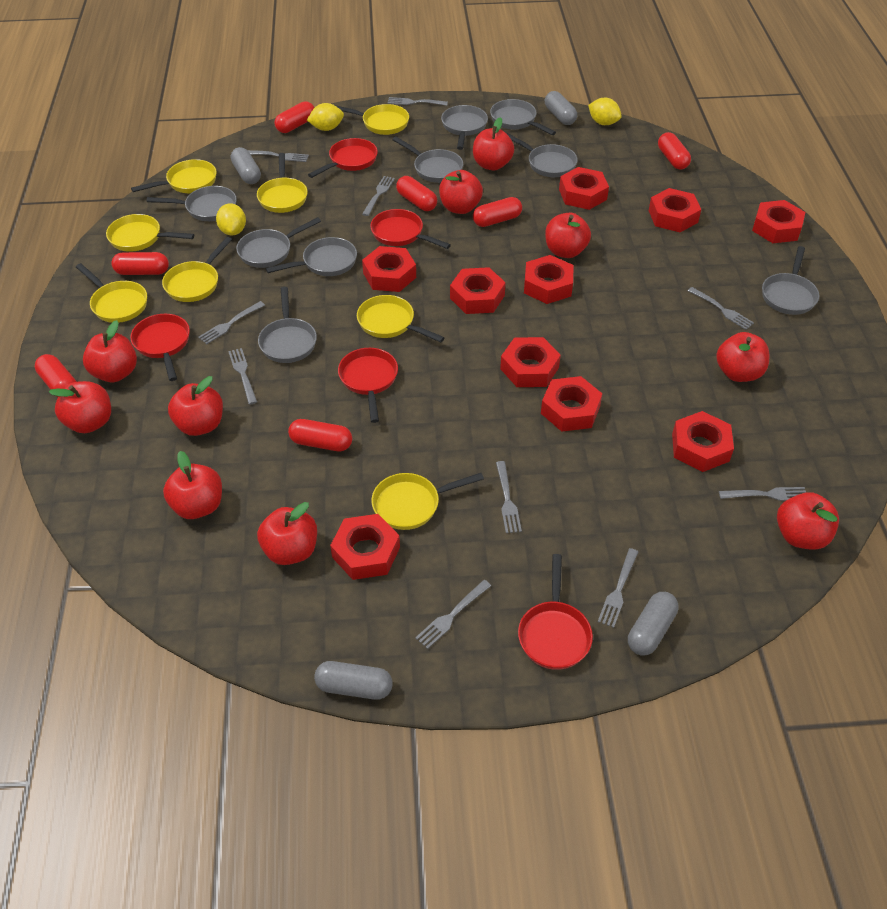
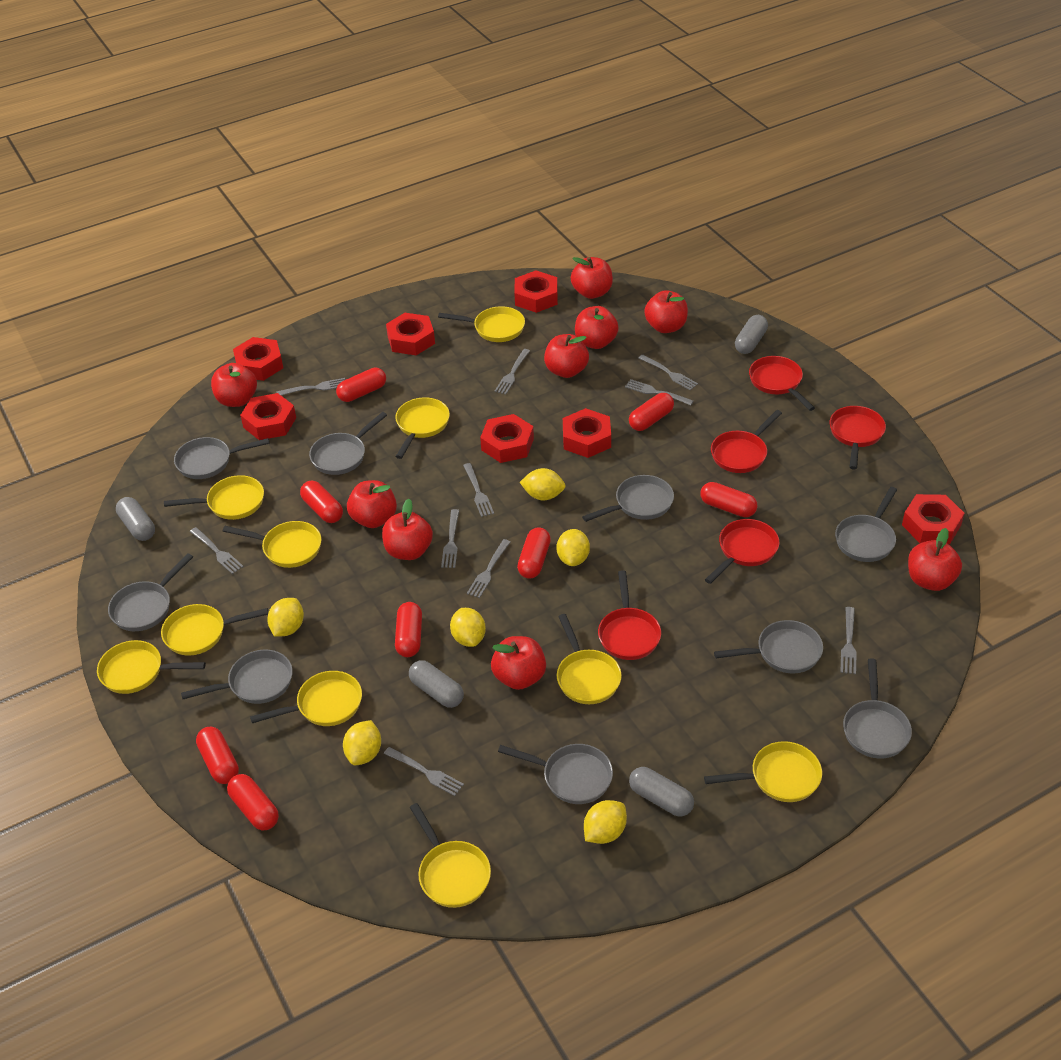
red apple: [49,381,111,433] [83,320,137,382] [163,451,222,519] [168,376,223,436] [257,502,317,565] [439,170,483,214] [473,117,514,170] [545,213,591,258] [716,332,770,382] [777,492,839,550] = 10 -> [211,363,257,407] [347,480,397,528] [382,499,433,560] [491,636,546,690] [544,334,589,378] [571,257,613,299] [575,306,619,349] [644,290,688,333] [908,528,962,591] = 9
red capsule: [35,354,77,397] [111,252,169,275] [275,101,314,133] [288,419,352,451] [396,176,437,211] [473,197,522,227] [658,132,691,170] = 7 -> [196,727,239,784] [227,774,279,830] [300,481,343,523] [336,367,386,402] [395,602,422,657] [517,528,551,578] [629,393,674,431] [700,482,757,517] = 8
red nut: [330,514,400,580] [362,246,416,292] [450,267,506,314] [500,337,561,387] [524,255,574,304] [541,376,602,432] [559,167,609,210] [649,188,701,232] [672,411,734,472] [752,200,805,243] = 10 -> [233,337,283,381] [240,393,296,440] [386,313,435,355] [480,414,534,463] [514,270,558,313] [563,408,611,458] [902,494,964,544] = 7
yellow lemon: [216,203,246,235] [307,103,344,131] [588,98,622,125] = 3 -> [267,598,304,637] [343,720,381,765] [450,608,486,647] [520,468,566,500] [557,529,590,566] [584,800,627,844] = 6
yellow pan: [76,263,147,323] [106,214,194,252] [131,159,217,193] [162,237,232,302] [257,153,308,213] [335,104,409,135] [357,295,445,342] [372,473,484,530] = 8 -> [97,640,206,694] [161,604,268,656] [164,475,264,520] [223,521,322,568] [250,671,362,726] [395,398,450,459] [410,803,491,908] [438,306,525,342] [557,614,622,704] [704,741,822,802] = 10

